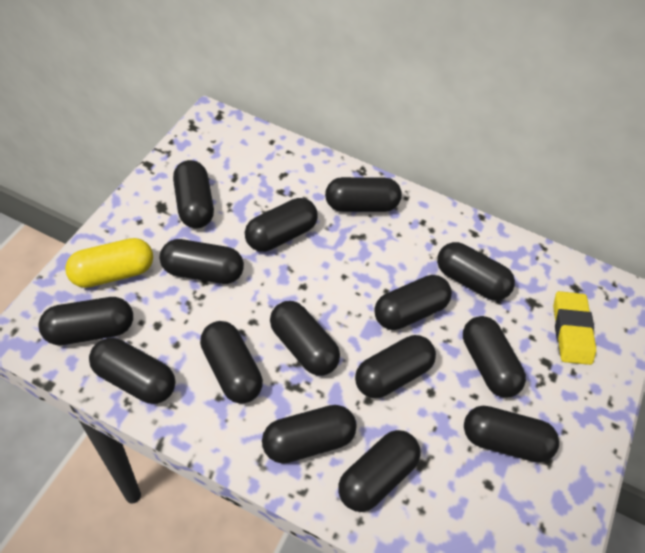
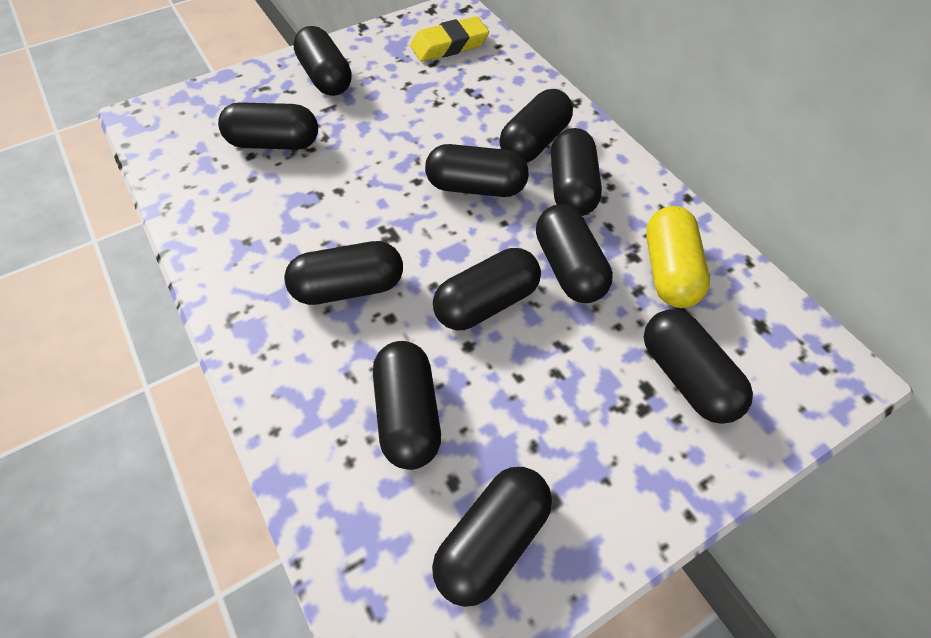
black capsule: [39,297,133,345] [89,338,175,404] [160,239,244,284] [173,160,214,228] [200,321,263,404] [245,198,318,252] [262,405,357,464] [270,301,340,376] [325,177,402,212] [338,430,421,512] [355,335,436,398] [374,275,452,330] [437,242,515,300] [463,316,526,398] [464,406,559,463] = 15 -> [218,102,318,150] [284,241,403,305] [293,26,352,96] [373,341,441,470] [425,144,529,197] [432,467,552,607] [433,248,541,330] [499,89,573,163] [536,204,613,303] [551,128,602,216] [644,309,753,424] = 11

